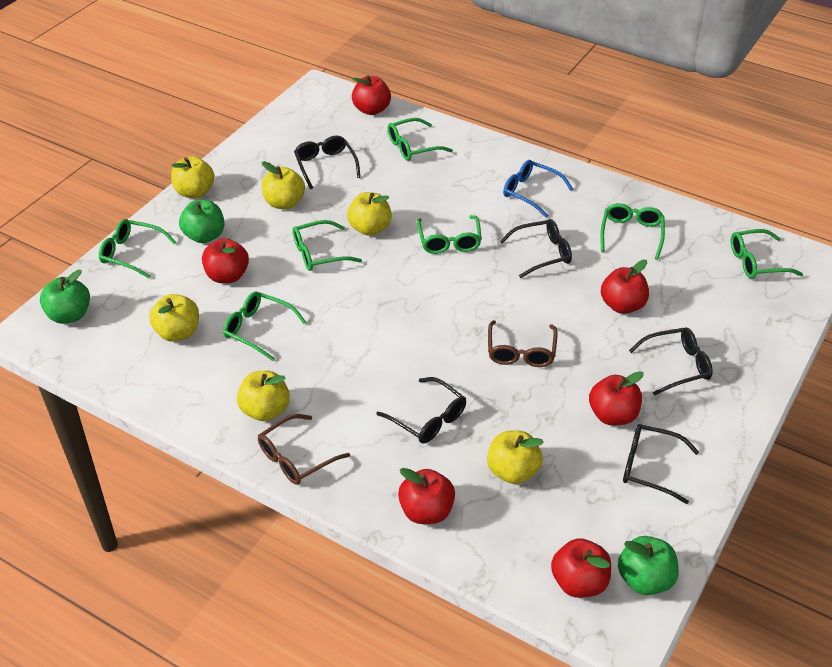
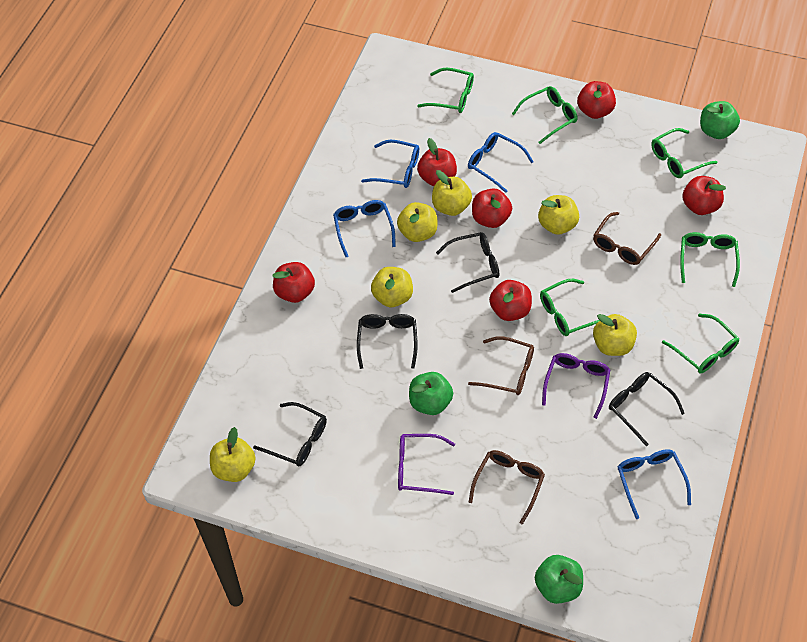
black glasses: [294,135,361,189] [376,377,466,443] [499,219,572,278] [623,424,699,504] [629,328,713,396] = 5 -> [253,402,327,466] [357,314,418,369] [436,232,499,293] [609,372,685,446] = 4
blue glasses: [503,160,573,218] = 1 -> [333,200,396,257] [361,140,419,188] [468,132,534,193] [618,449,691,519] = 4
brown glasses: [258,414,350,485] [488,320,557,367] = 2 -> [468,336,534,395] [469,450,545,525] [593,212,661,265] = 3
green glasses: [99,219,177,278] [223,292,306,361] [293,220,362,271] [388,118,453,161] [417,215,482,254] [600,203,665,260] [731,229,803,278] = 7 -> [417,67,474,113] [512,86,578,144] [540,279,600,336] [651,128,717,178] [662,313,739,373] [680,232,740,287] = 6
purple glasses: none = 0 -> [398,434,455,495] [542,353,610,419] = 2

